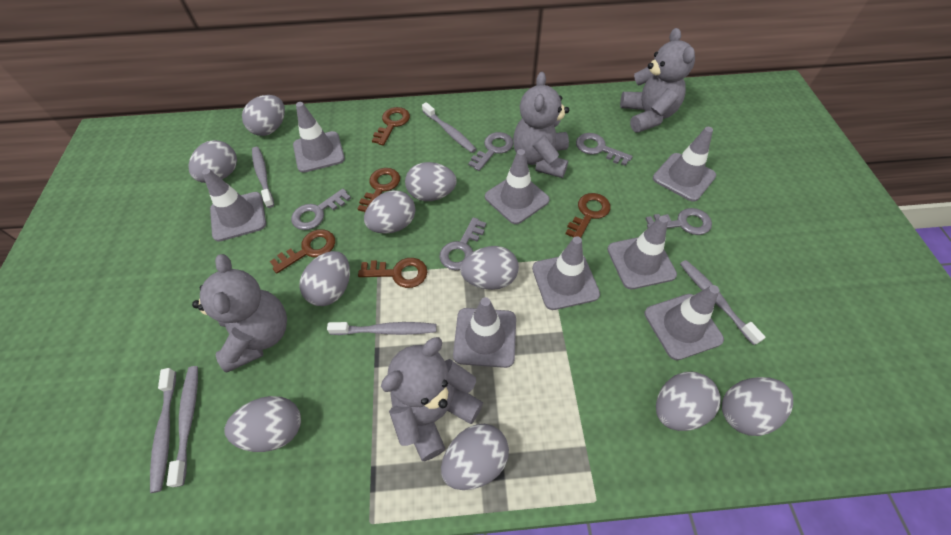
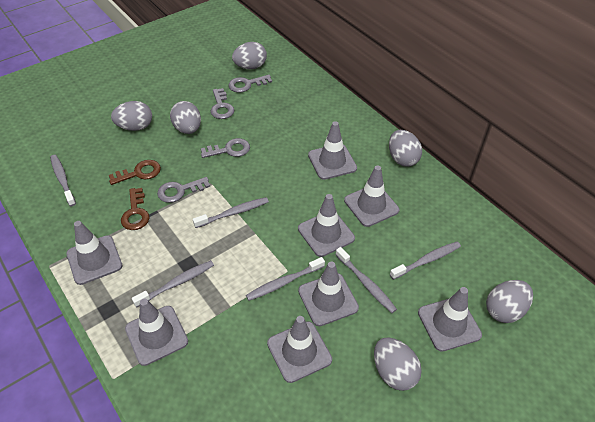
brown key: [270,229,335,274] [357,168,400,212] [358,258,427,288] [372,107,410,146] [566,193,610,238] = 5 -> [109,160,161,185] [121,188,149,230] = 2
grey egg: [189,140,237,183] [224,396,301,452] [242,95,285,136] [299,251,350,306] [364,190,415,234] [405,162,457,201] [441,424,509,490] [460,246,519,290] [656,372,721,431] [722,377,793,436] = 10 -> [111,101,152,131] [170,101,201,134] [232,42,267,69] [374,337,422,391] [389,130,422,167] [486,280,533,323] = 6
grey key: [291,189,351,230] [439,217,486,270] [468,132,513,171] [576,133,633,166] [646,208,712,235] = 5 -> [157,177,210,203] [201,138,250,158] [210,88,234,119] [228,75,272,93] = 4
grey teddy bear: [192,254,287,372] [381,337,483,461] [513,72,569,178] [620,28,695,133] = 4 -> none = 0

